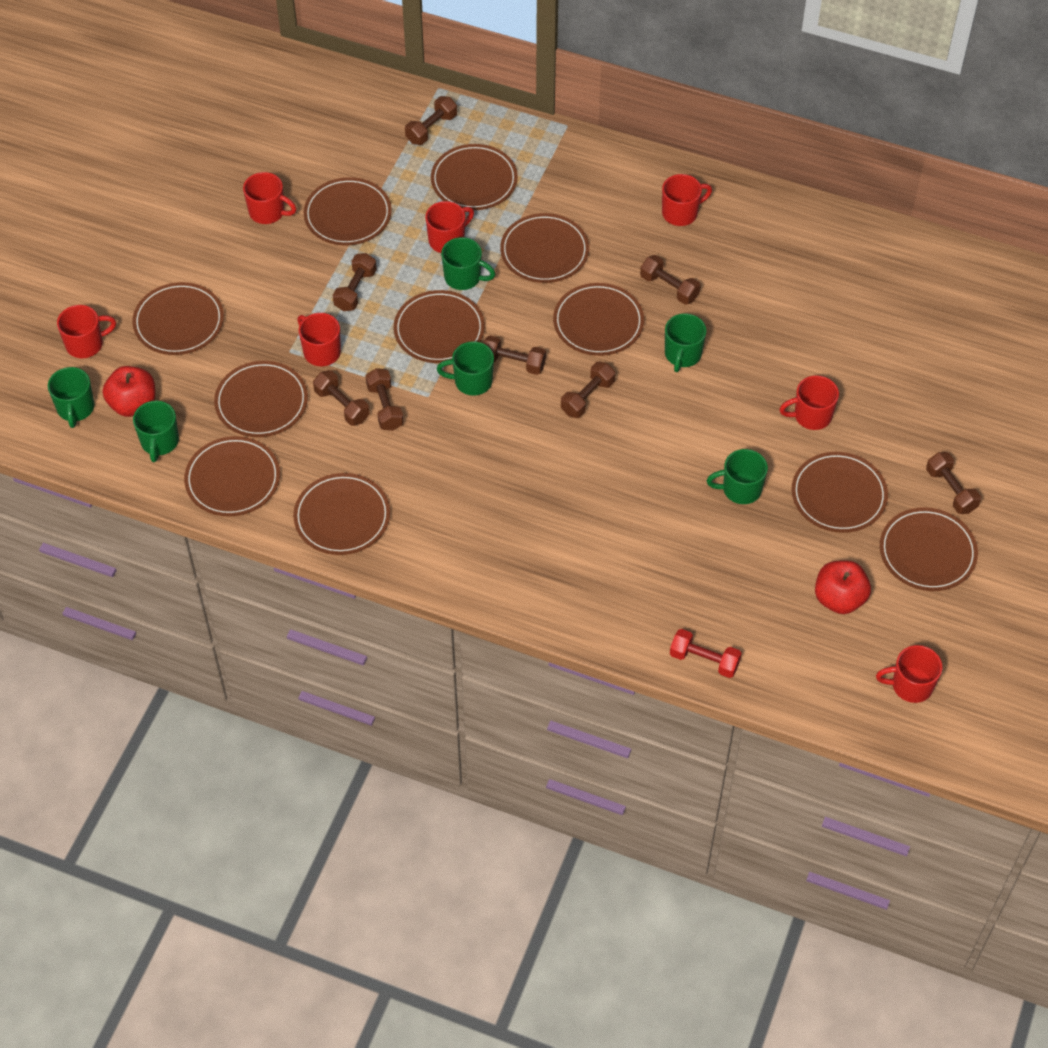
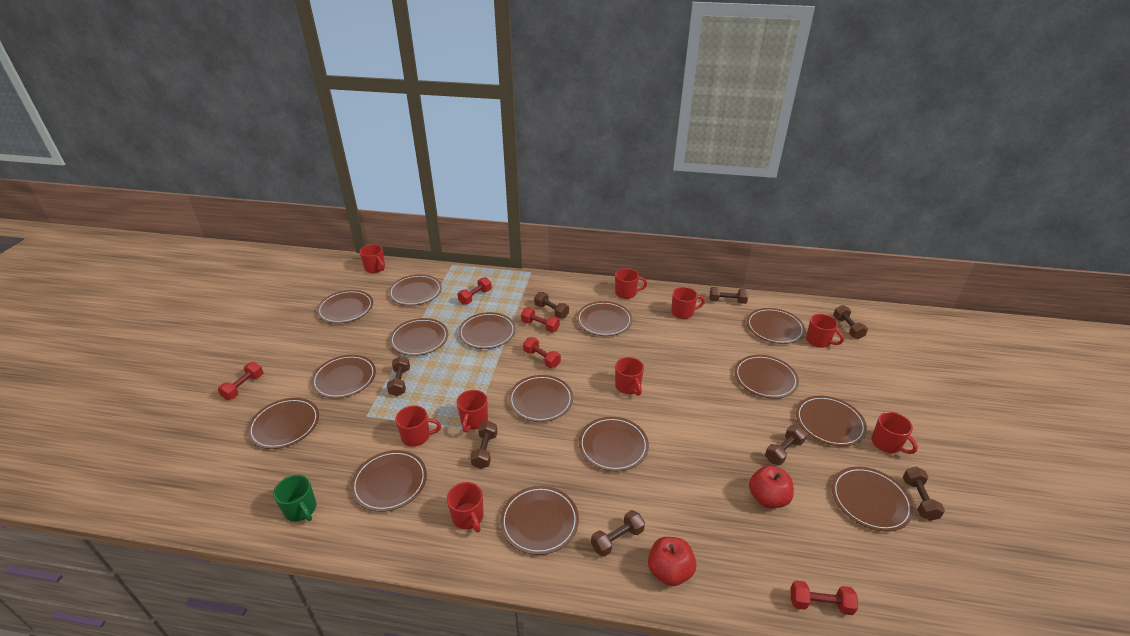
brown plate: [132,282,224,355] [184,436,280,517] [214,361,308,437] [293,473,390,555] [304,177,392,245] [394,290,485,363] [431,144,518,210] [500,213,589,283] [553,283,644,356] [792,452,888,533] [880,507,978,591] = 11 -> [247,398,319,449] [311,355,376,398] [317,290,373,323] [351,450,427,512] [388,274,442,306] [389,318,448,356] [458,312,516,349] [500,486,579,555] [508,375,573,422] [577,301,632,336] [579,417,649,472] [735,355,799,399] [747,308,805,344] [796,396,867,446] [832,466,914,531] = 15
green mug: [48,367,95,428] [133,401,179,462] [437,341,494,396] [441,237,495,290] [665,313,706,372] [707,449,768,504] = 6 -> [273,475,316,522] = 1
red dumbbell: [670,629,742,678] = 1 -> [218,362,263,400] [458,277,492,305] [521,308,560,332] [523,337,561,368] [791,581,858,615] = 5
red mug: [57,305,116,358] [243,172,296,224] [297,313,341,366] [425,201,474,253] [662,174,712,226] [779,375,839,430] [876,645,942,703] = 7 -> [359,244,385,273] [395,405,441,447] [447,482,484,533] [457,390,488,432] [615,268,647,299] [615,357,644,396] [671,287,705,319] [806,314,844,348] [871,412,918,454] = 9

